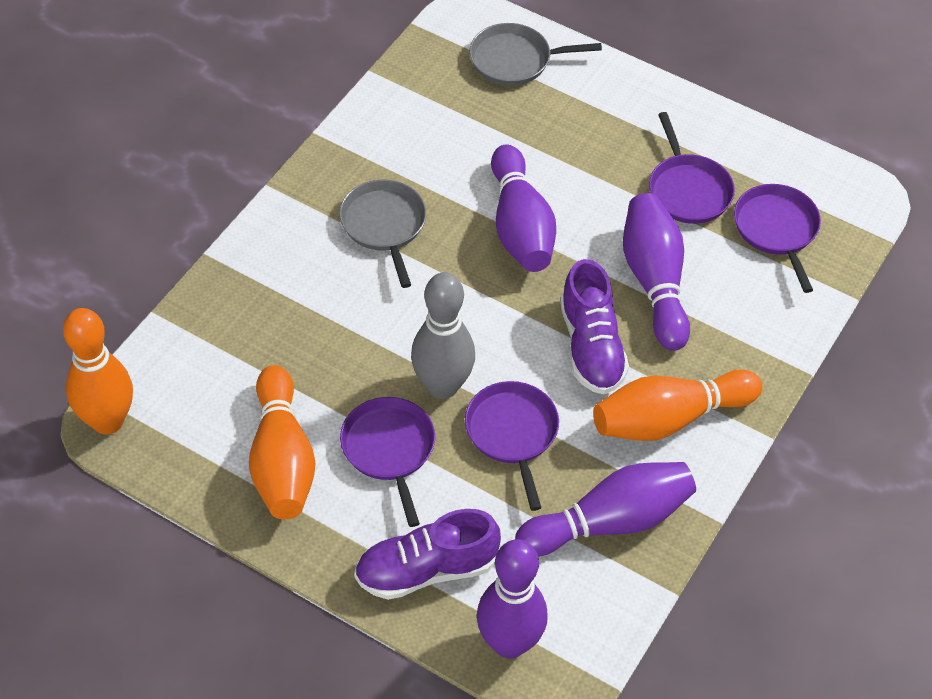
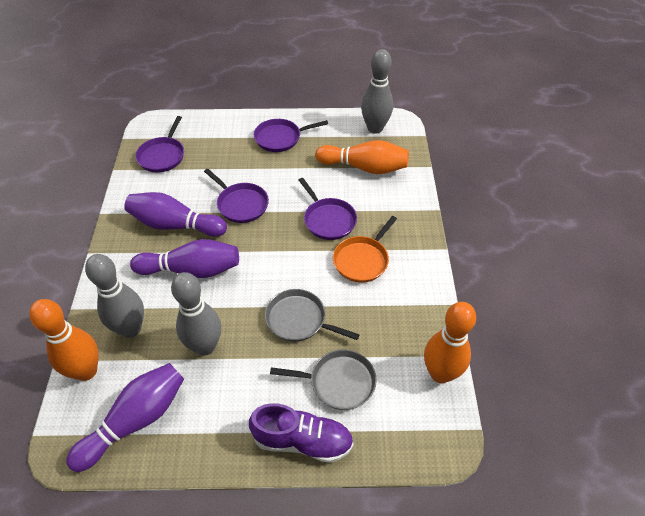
grey bowling pin: [411,272,475,399] = 1 -> [85,254,144,338] [171,272,221,355] [361,49,393,134] = 3
orange pan: none = 0 -> [333,216,397,283] = 1
purple bowling pin: [477,539,548,659] [491,145,556,272] [515,462,696,557] [623,193,690,351] = 4 -> [66,363,184,472] [124,192,227,237] [130,239,239,278] = 3
purple shoe: [354,509,501,600] [560,259,629,394] = 2 -> [249,403,354,463] = 1

